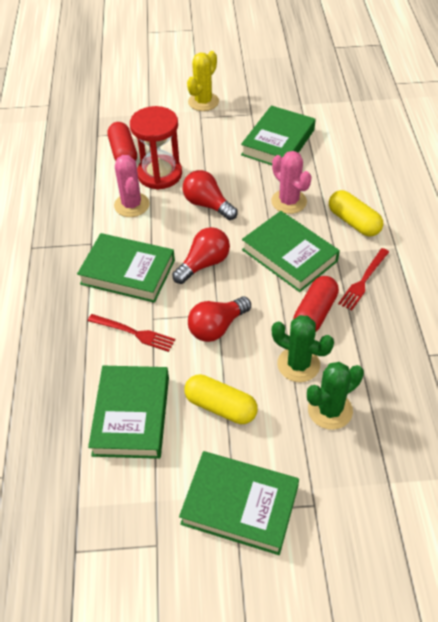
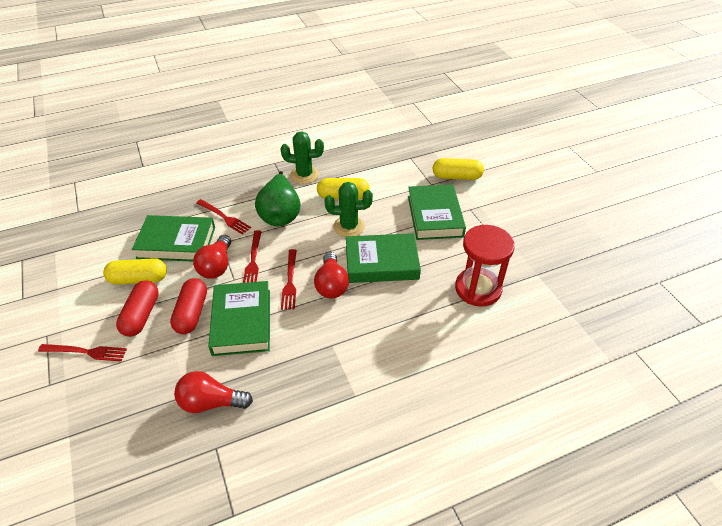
green book: [77,233,175,303] [88,366,169,459] [179,451,299,555] [241,105,315,165] [242,211,340,292] = 5 -> [132,215,215,262] [208,281,270,356] [346,233,421,283] [408,184,466,240] = 4
green pear: none = 0 -> [255,171,300,226] = 1
pink cactus: [114,155,150,217] [271,151,312,214] = 2 -> none = 0
red fork: [88,314,175,352] [338,248,389,311] = 2 -> [38,344,127,361] [196,199,251,235] [243,230,262,283] [281,249,297,310] = 4
yellow cactus: [187,51,219,111] = 1 -> none = 0
yellow capsule: [184,374,258,424] [329,190,383,237] = 2 -> [103,258,167,285] [317,178,370,199] [433,158,484,180] = 3

